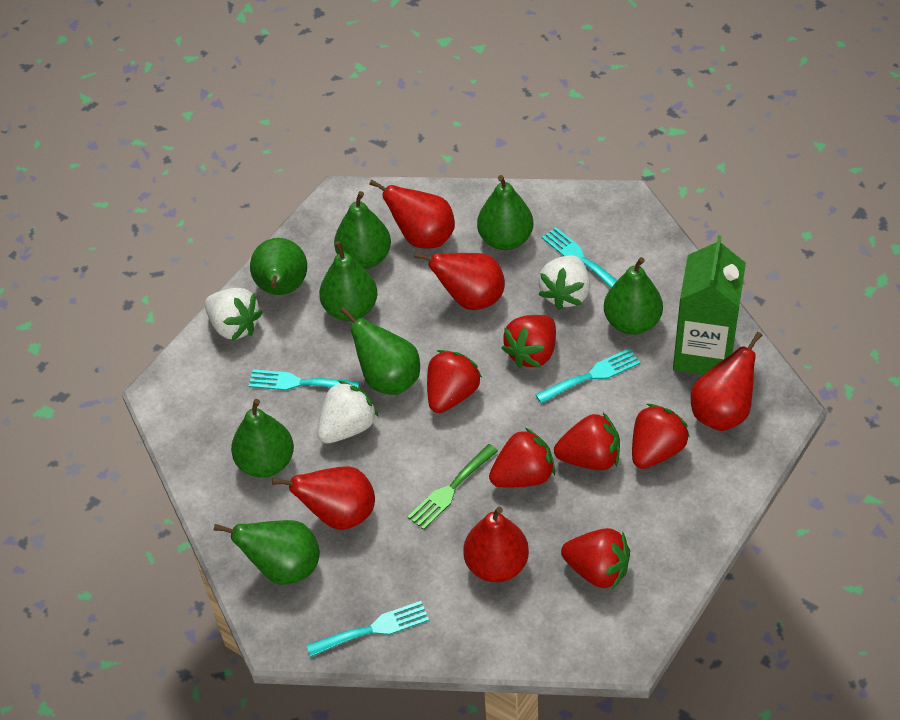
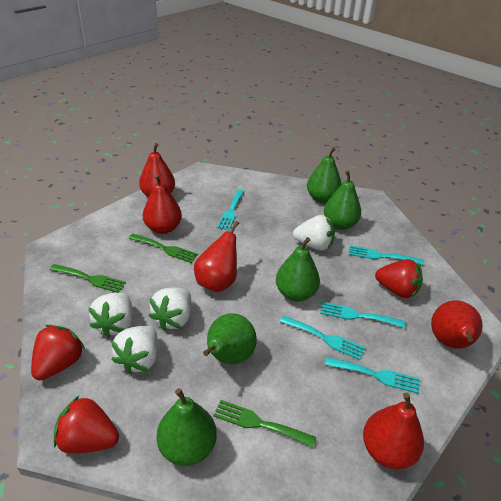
green carton: [673,235,746,375] = 1 -> none = 0
green fork: [408,444,498,530] = 1 -> [49,264,126,293] [129,234,198,263] [213,400,316,448] = 3
green pear: [213,520,320,585] [231,399,294,478] [250,238,307,295] [319,241,377,321] [334,191,391,269] [340,307,420,395] [477,175,533,250] [604,257,663,335] = 8 -> [157,388,217,466] [203,313,257,364] [276,237,320,302] [307,147,342,203] [324,170,361,230] = 5
red strawberry: [427,350,482,413] [489,428,555,487] [501,315,556,368] [554,412,620,470] [561,528,630,589] [632,404,690,469] = 6 -> [31,325,85,380] [54,395,119,454] [375,259,423,298] = 3
turquoise fork: [249,369,360,390] [306,601,429,657] [535,348,640,404] [542,227,617,288] = 4 -> [217,189,244,231] [280,316,366,360] [320,302,406,328] [325,357,420,394] [349,245,424,265] = 5
white strawberry: [205,288,263,341] [317,381,378,443] [538,255,590,310] = 3 -> [89,293,133,338] [111,326,158,374] [149,288,192,331] [293,215,335,251] = 4

